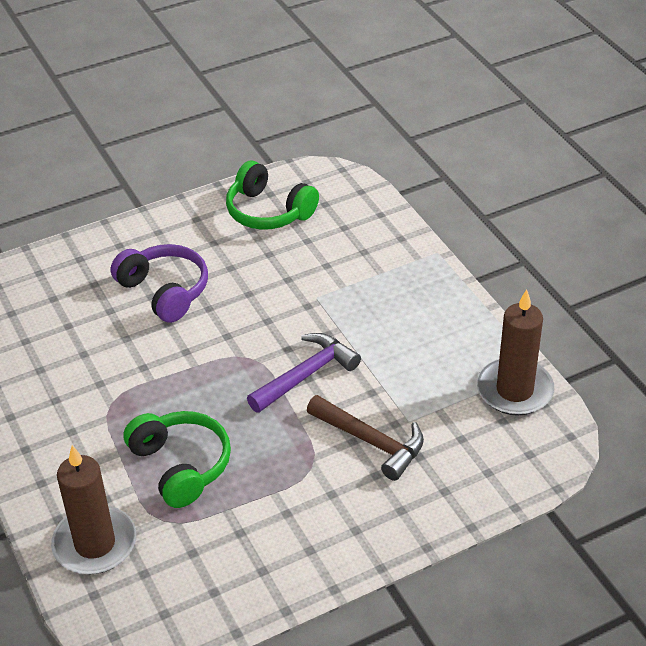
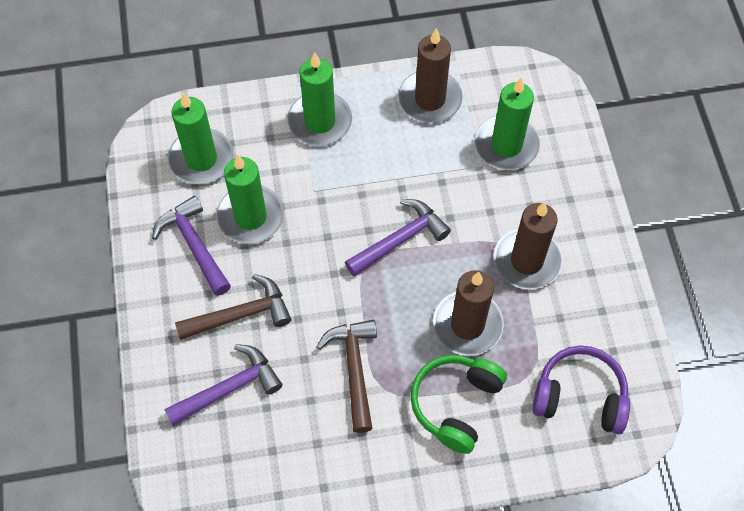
brown candle: [51,445,136,574] [477,289,554,416] = 2 -> [399,28,463,123] [433,270,504,356] [494,202,563,289] = 3
brown hammer: [307,395,424,481] = 1 -> [175,274,291,340] [316,320,377,433] = 2
green candle: none = 0 -> [168,92,234,185] [216,154,284,244] [288,52,352,146] [475,78,540,170] = 4
green headphones: [123,411,231,508] [226,161,319,230] = 2 -> [411,355,507,454] = 1
purple hammer: [247,333,361,413] = 1 -> [152,196,231,296] [164,344,282,426] [345,199,451,276] = 3

